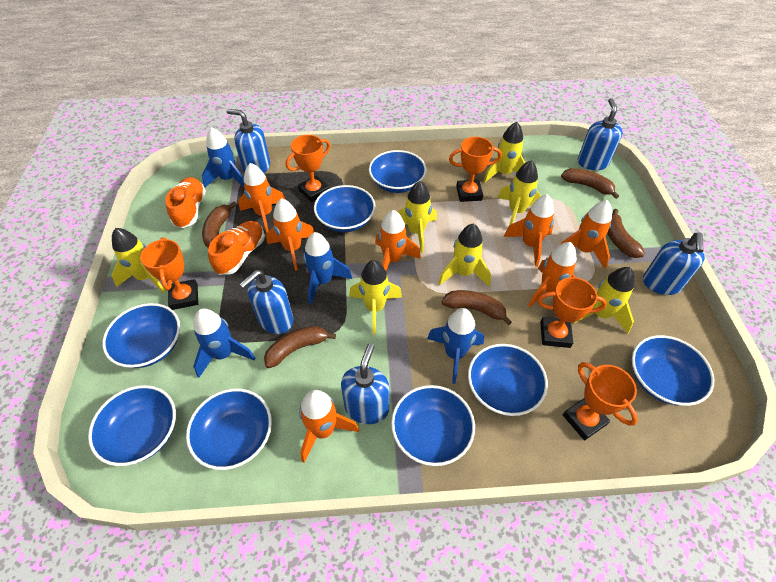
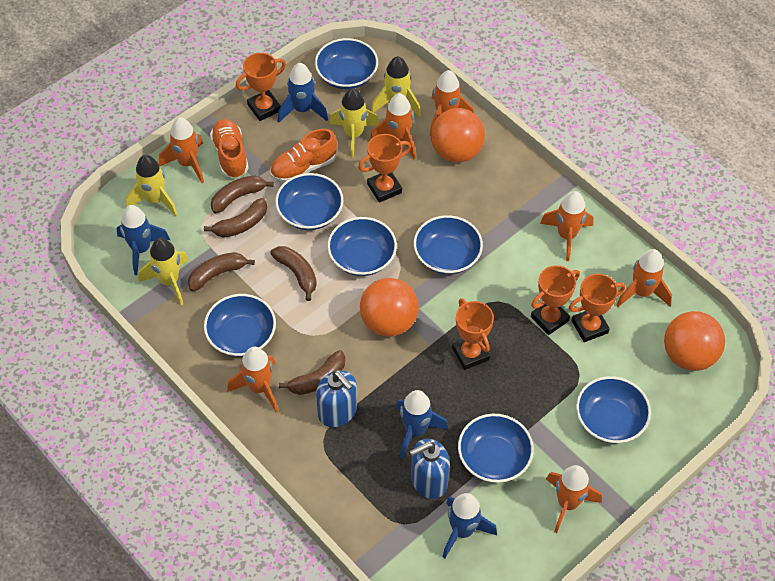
blue bowl: [88,385,176,466] [102,303,180,368] [186,388,272,470] [314,185,375,232] [369,150,426,193] [391,385,475,466] [468,344,548,416] [632,335,714,406] = 8 -> [204,294,276,357] [275,173,343,230] [315,38,378,89] [327,217,397,276] [414,215,483,274] [458,414,534,483] [576,376,651,443] = 7
blue soap dispenser: [227,109,270,173] [239,270,293,334] [341,343,389,424] [578,98,623,170] [643,233,705,295] = 5 -> [316,370,357,427] [409,439,450,499] = 2
orange ball: none = 0 -> [360,278,419,337] [431,108,485,162] [664,311,725,371] = 3
yellow rocket: [112,228,166,293] [349,260,402,334] [398,181,437,253] [438,224,491,286] [484,122,525,182] [498,160,541,225] [573,267,635,333] = 7 -> [126,155,178,216] [138,238,189,305] [329,88,379,158] [371,56,421,117] = 4

